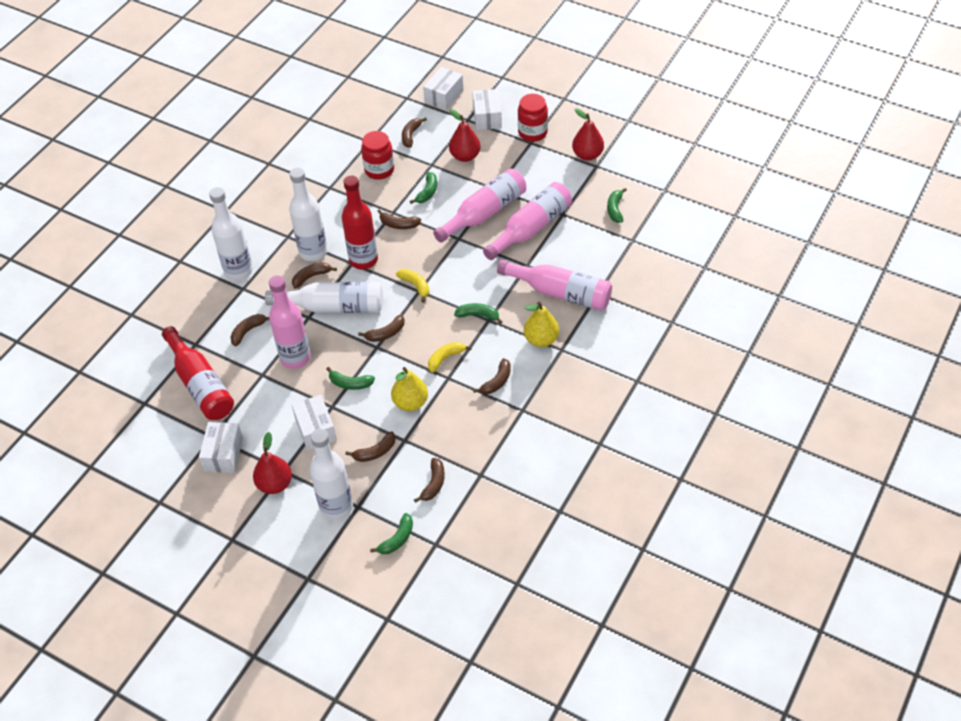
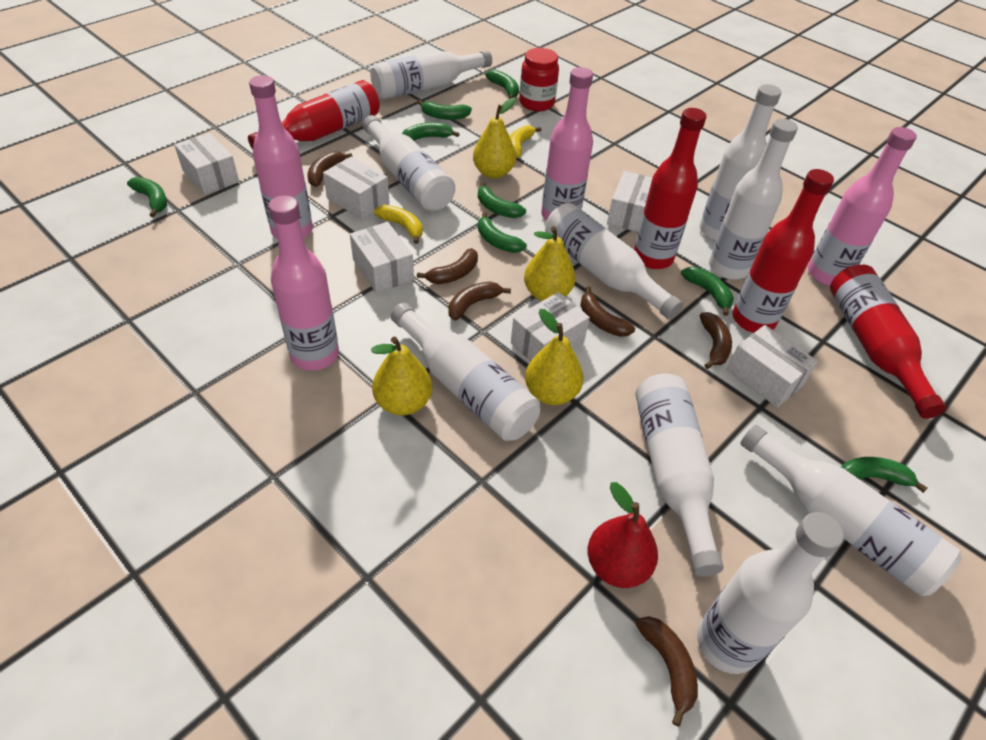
brown banana: [230,314,269,346] [292,262,337,288] [345,432,395,462] [358,315,405,342] [377,209,421,229] [402,117,427,148] [414,458,445,503] [473,358,511,394] = 8 -> [307,151,352,187] [417,248,478,284] [448,282,511,321] [580,286,635,337] [636,616,698,726] [700,312,732,369] = 6
green banana: [327,367,375,390] [370,513,413,554] [410,172,437,204] [454,303,502,324] [607,188,627,223] = 5 -> [127,177,167,217] [402,122,459,141] [417,100,472,120] [478,182,526,218] [478,212,527,253] [485,70,519,99] [681,267,734,316] [841,457,928,493] = 8
red bottle: [162,326,234,420] [342,176,378,269] = 2 -> [248,80,380,150] [634,108,706,269] [732,169,834,333] [830,265,946,419] = 4
red jar: [361,131,394,180] [518,94,548,142] = 2 -> [519,48,559,111] = 1
red pear: [253,432,292,494] [449,109,481,162] [572,108,604,161] = 3 -> [588,482,658,588] = 1
white bottle: [209,187,253,281] [265,282,383,313] [289,168,327,261] [310,429,353,520] = 4 -> [363,115,455,211] [370,50,492,99] [391,303,540,441] [545,203,683,320] [635,374,724,577] [697,512,844,674] [700,84,781,241] [709,119,798,280] [740,425,962,596] = 9
white box: [199,422,243,473] [292,395,337,450] [423,67,463,110] [472,89,502,130] = 4 -> [174,133,239,195] [323,157,389,220] [350,222,414,293] [511,292,590,361] [607,171,652,232] [727,325,818,408] = 6
yellow pear: [391,367,428,411] [524,302,559,347] = 2 -> [371,336,432,416] [473,98,516,179] [524,226,575,301] [525,309,583,405] = 4

